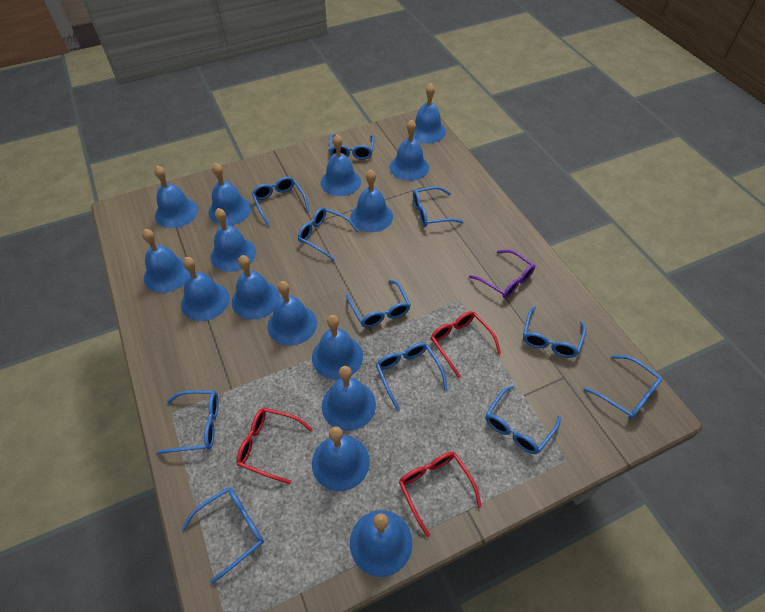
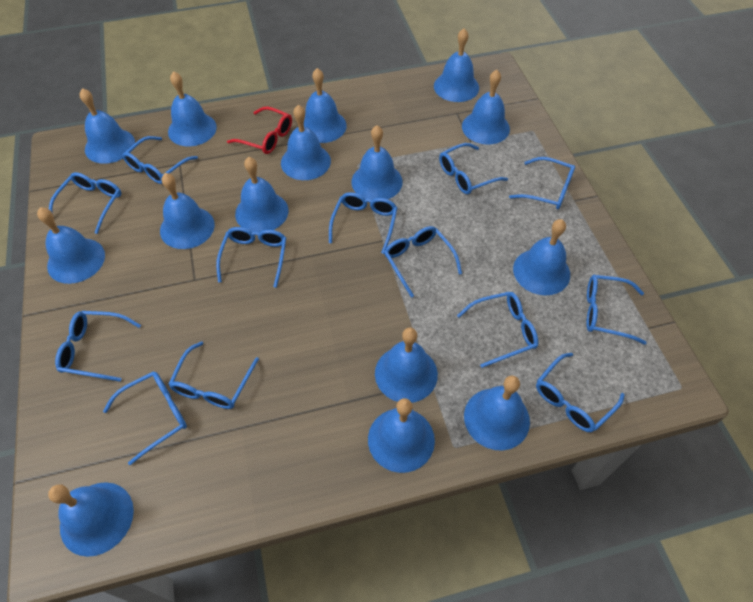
blue glasses: [157,390,219,454] [182,487,264,584] [252,177,309,226] [298,207,359,261] [329,134,375,160] [346,280,410,328] [376,343,448,411] [413,186,464,227] [486,385,561,454] [523,306,586,358] [584,355,663,419] = 11 -> [49,172,122,234] [55,311,141,382] [103,371,187,465] [122,136,198,184] [169,341,259,409] [216,227,286,288] [329,192,397,254] [384,226,462,298] [439,143,508,194] [457,292,538,368] [509,157,575,210] [536,353,625,432] [586,275,646,345] = 13
purple glasses: [469,250,535,299] = 1 -> none = 0
red glasses: [236,408,313,484] [399,452,482,537] [430,311,501,378] = 3 -> [227,106,292,154] = 1

